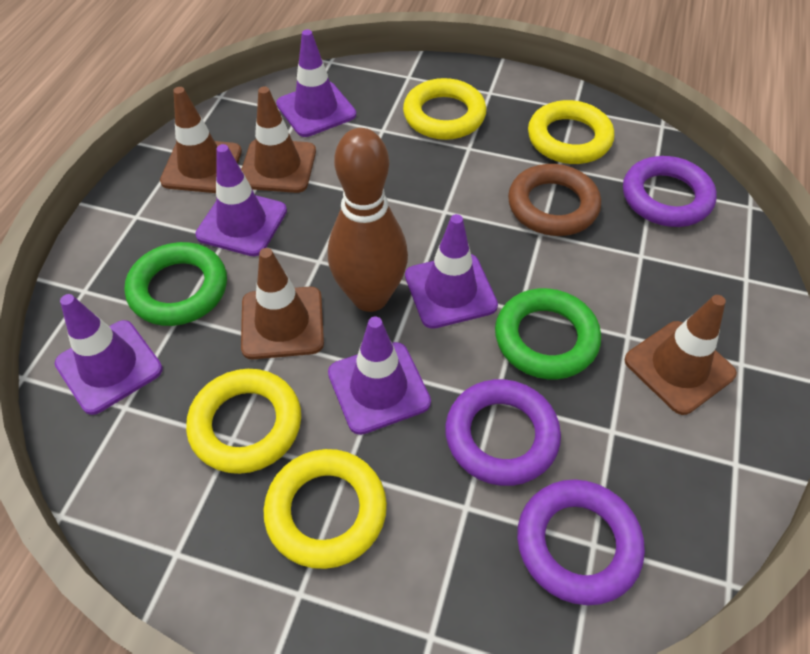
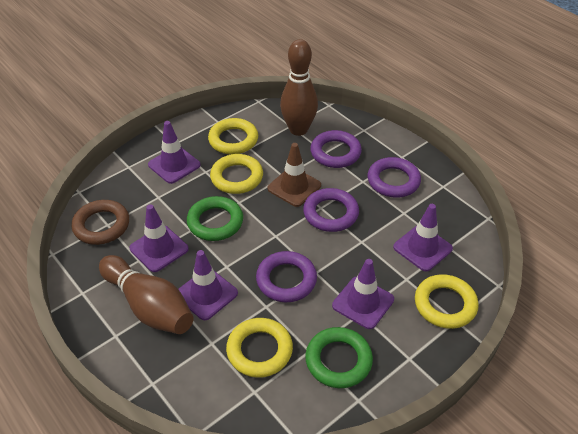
brown bowling pin: [328,128,408,312] = 1 -> [99,255,194,334] [280,39,318,136] = 2
brown traffic cone: [160,87,242,193] [241,87,316,193] [241,248,324,359] [624,295,737,415] = 4 -> [267,143,321,207] = 1
purple ring: [445,379,561,486] [517,479,645,605] [623,156,717,227] = 3 -> [256,251,317,302] [303,188,359,232] [310,130,362,168] [367,157,421,198] = 4

